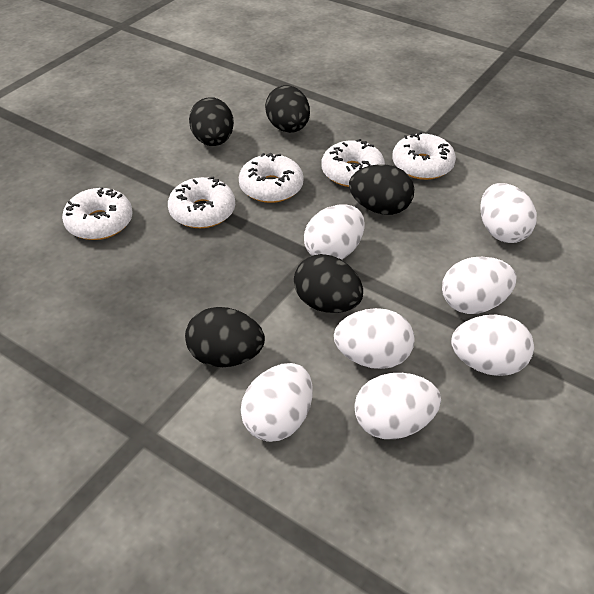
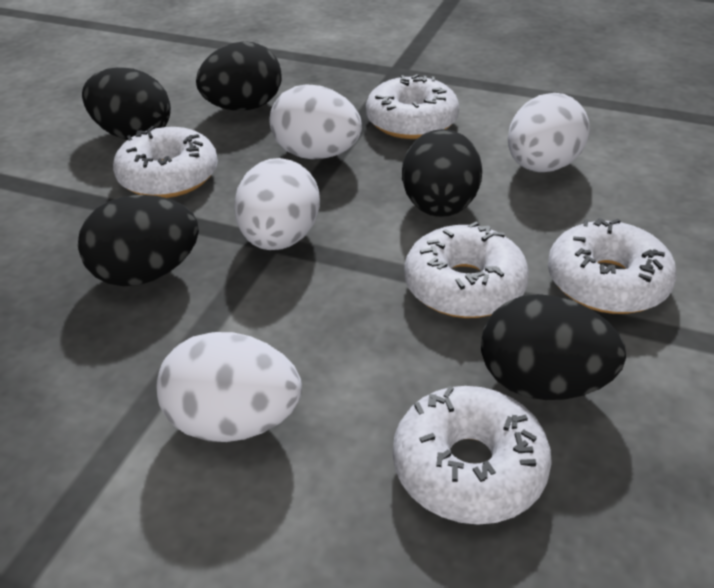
white egg: [241,363,313,442] [304,204,365,260] [334,308,415,369] [354,373,441,439] [442,257,517,314] [451,315,534,376] [480,183,537,243] = 7 -> [156,332,302,442] [234,158,320,250] [270,85,362,159] [508,93,590,172] = 4

